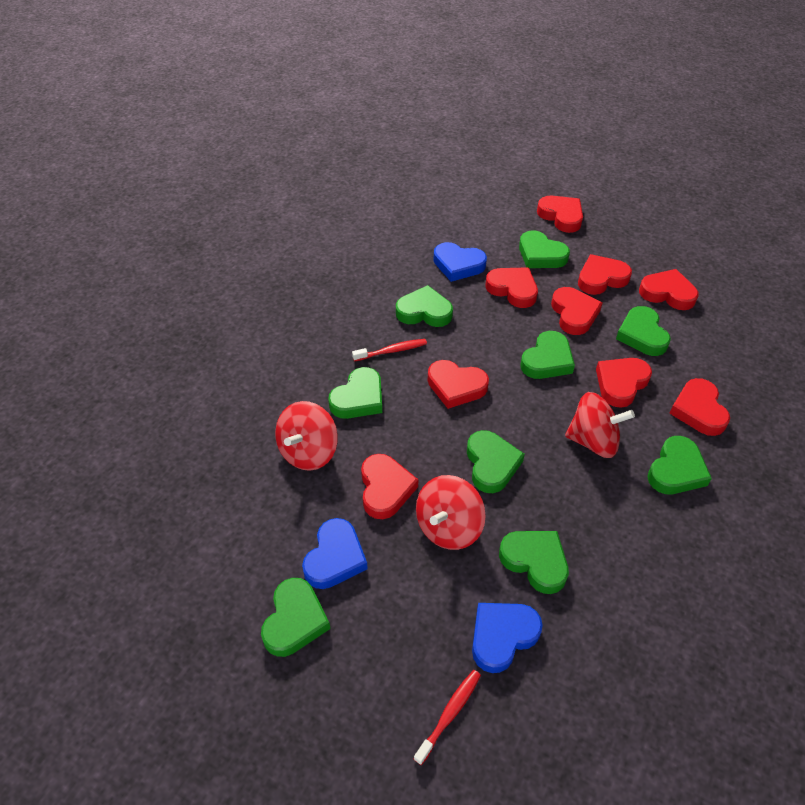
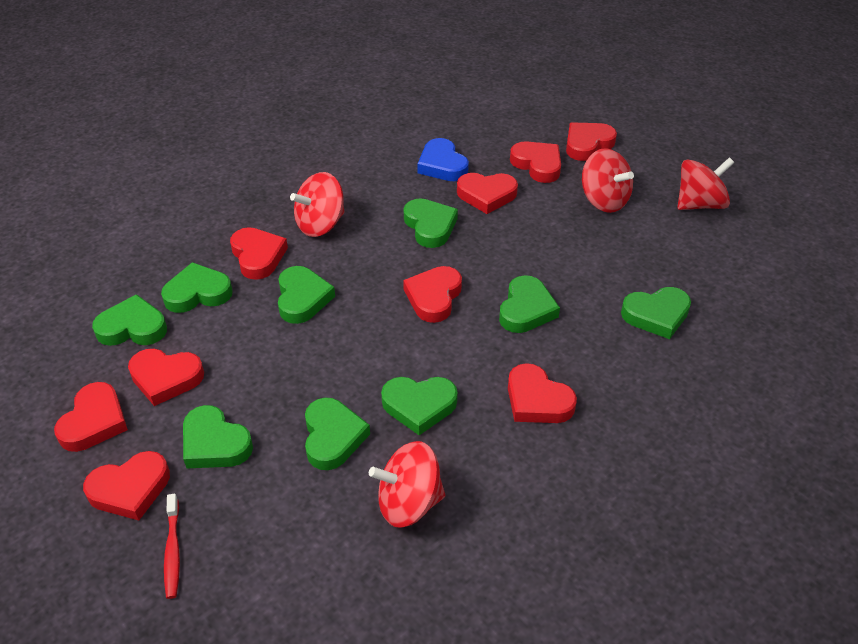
blue heart: [302,518,368,589] [433,242,487,282] [472,603,543,673] = 3 -> [418,138,469,181] = 1
red spinning top: [275,401,338,471] [416,475,486,550] [565,392,635,458] = 3 -> [290,172,345,237] [369,441,445,528] [582,148,634,213] [677,157,734,210] = 4
red toothbrush: [352,339,427,362] [414,670,481,765] = 2 -> [164,494,180,599] = 1

